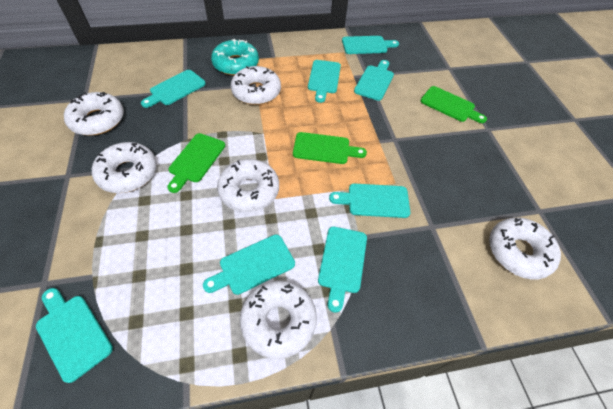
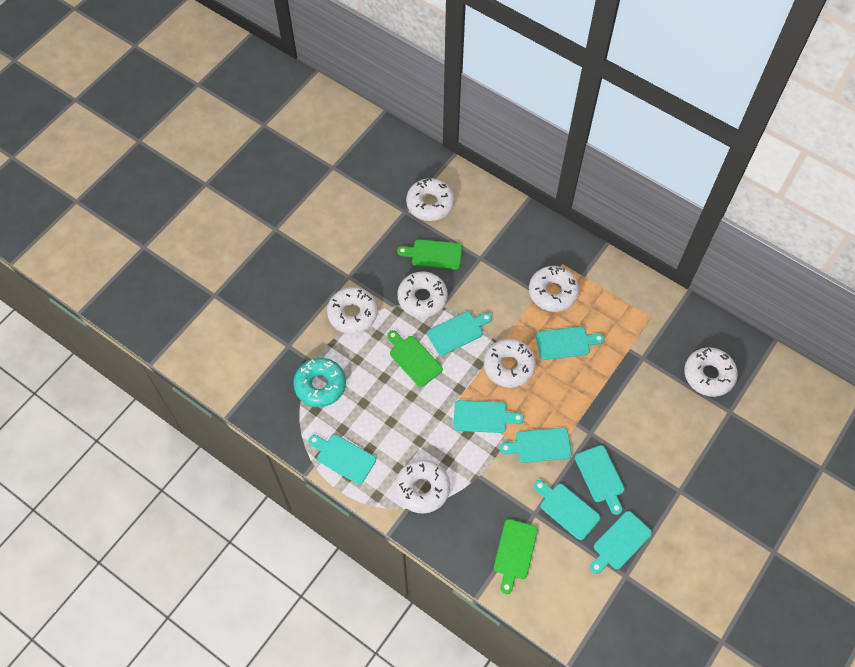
white donut: [64,92,124,135] [92,142,157,193] [217,159,279,212] [231,66,281,105] [240,281,317,359] [489,217,561,280] = 6 -> [327,287,378,334] [395,460,450,514] [397,271,448,318] [406,178,454,221] [484,339,536,388] [529,266,579,312] [684,347,738,397] = 7

